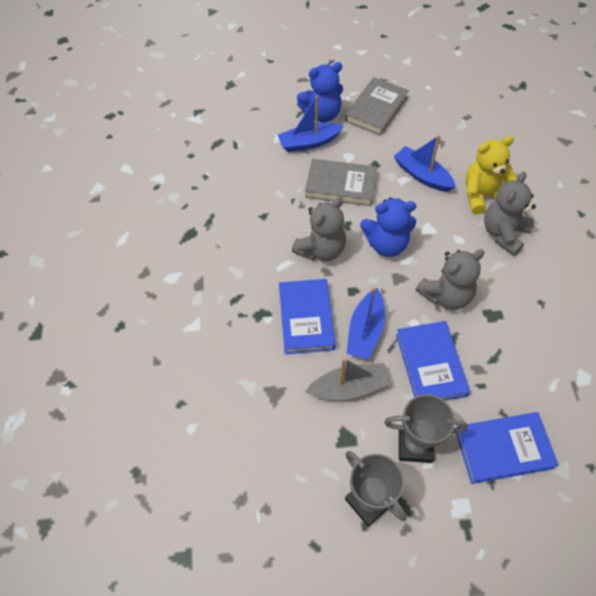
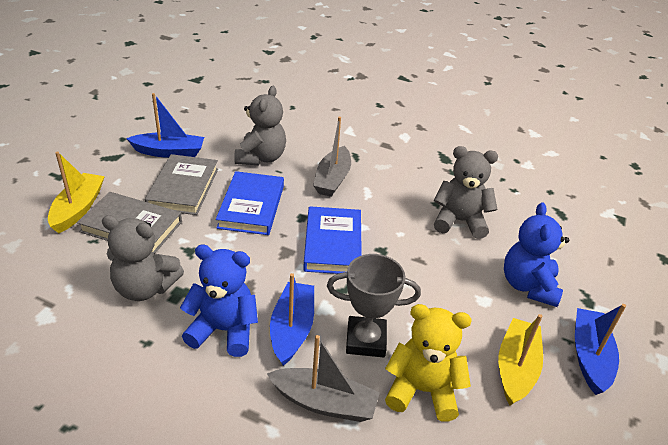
blue book: [279,279,336,354] [396,321,470,401] [456,412,559,484] = 3 -> [216,171,284,235] [303,206,362,274] = 2
grey boat: [305,358,391,400] = 1 -> [267,335,380,422] [313,117,351,197] = 2
grey trophy: [345,451,407,527] [384,394,468,463] = 2 -> [327,254,421,358] = 1
yellow boat: none = 0 -> [48,152,105,233] [498,314,543,405] = 2

